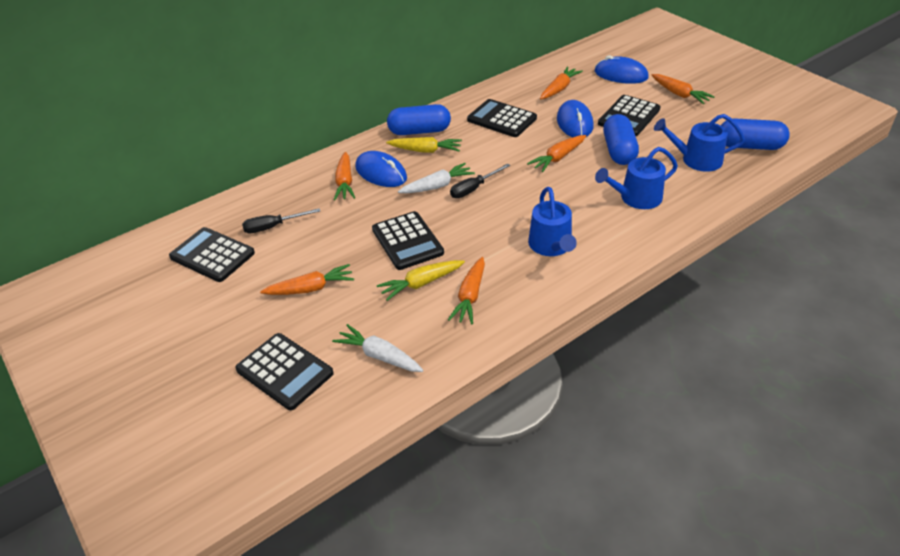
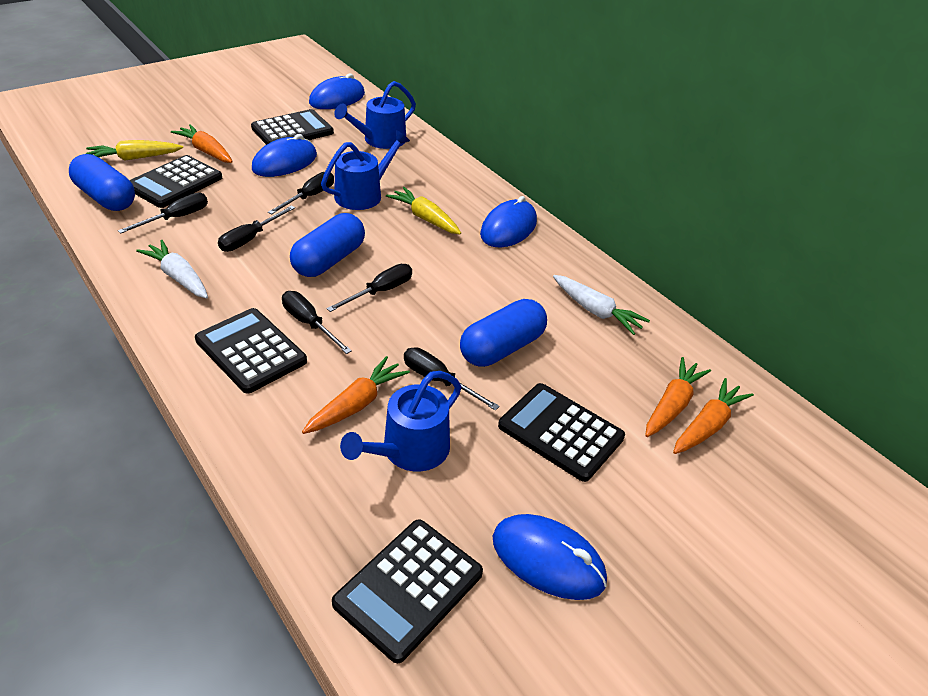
black screwdriver: [242,208,320,233] [450,163,510,198] = 2 -> [118,193,208,234] [218,205,295,252] [268,172,334,214] [282,291,352,354] [327,264,412,312] [404,347,500,411] = 6
blue mouse: [355,151,407,187] [557,100,593,137] [595,55,649,84] = 3 -> [252,134,317,177] [309,74,365,109] [480,196,537,247] [493,514,607,600] = 4
orange carrot: [260,264,354,295] [334,152,355,200] [448,257,485,324] [527,135,586,172] [540,66,583,99] [652,74,715,104] = 6 -> [171,124,233,163] [302,356,410,434] [645,357,711,437] [673,378,754,454] = 4

